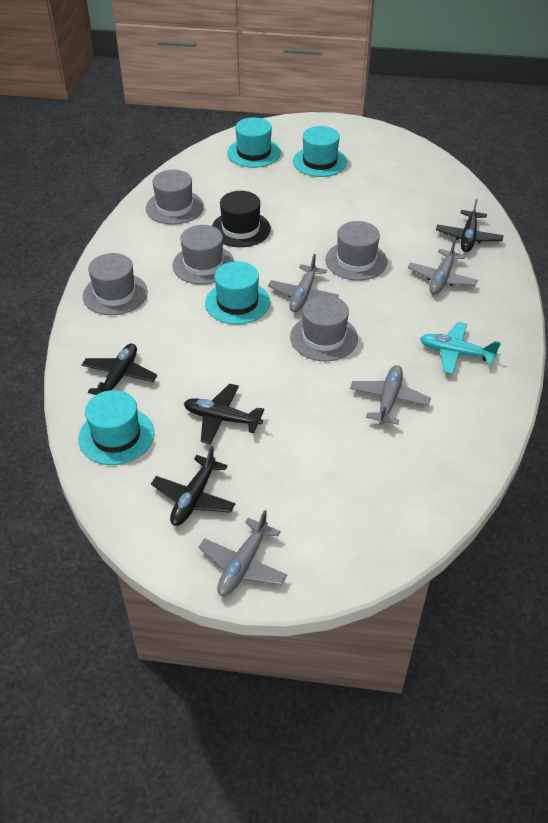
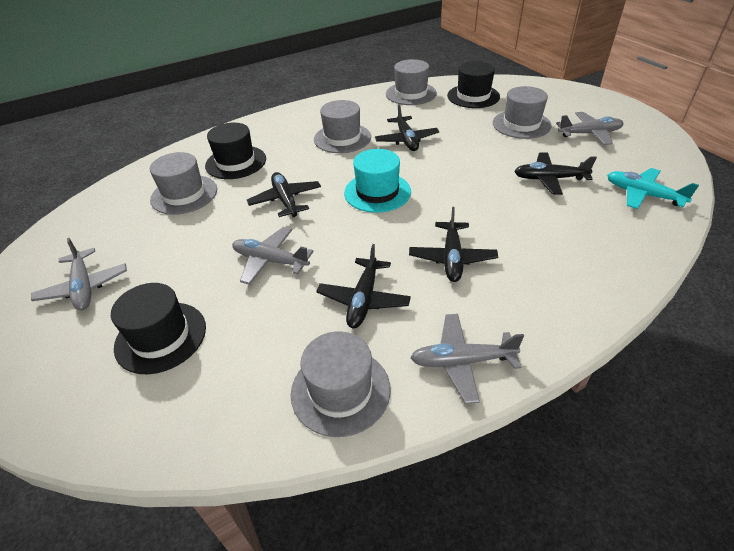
black hat: [212,191,271,247] = 1 -> [111,283,206,374] [205,123,266,179] [447,61,500,108] = 3
black plane: [82,343,157,395] [151,446,235,526] [184,384,264,444] [436,199,504,252] = 4 -> [247,172,321,217] [316,244,411,328] [375,104,439,151] [409,207,498,282] [514,153,597,195] = 5
turquoise hat: [78,390,154,465] [205,261,270,324] [227,117,281,168] [293,126,347,177] = 4 -> [344,149,411,213] = 1

